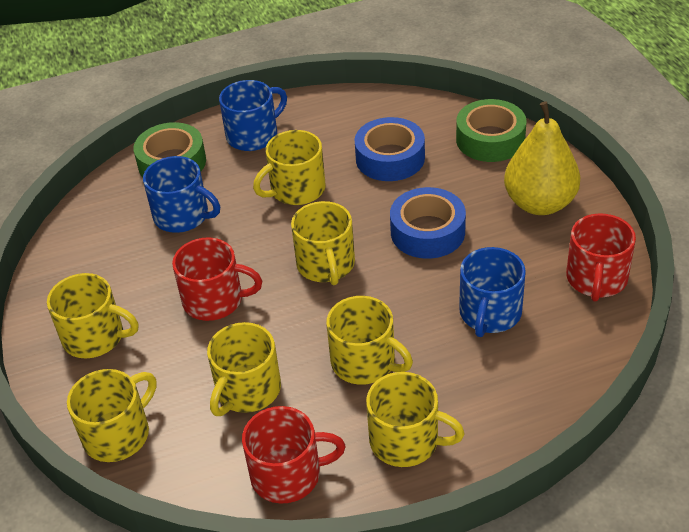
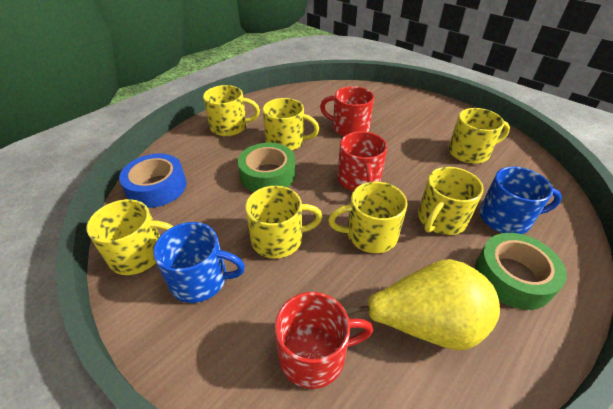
blue mug: [143,156,220,233] [219,80,287,151] [459,247,526,337] = 3 -> [153,222,245,303] [479,166,562,234] = 2
blue tape: [354,117,425,181] [390,187,466,259] = 2 -> [119,154,186,208] = 1

